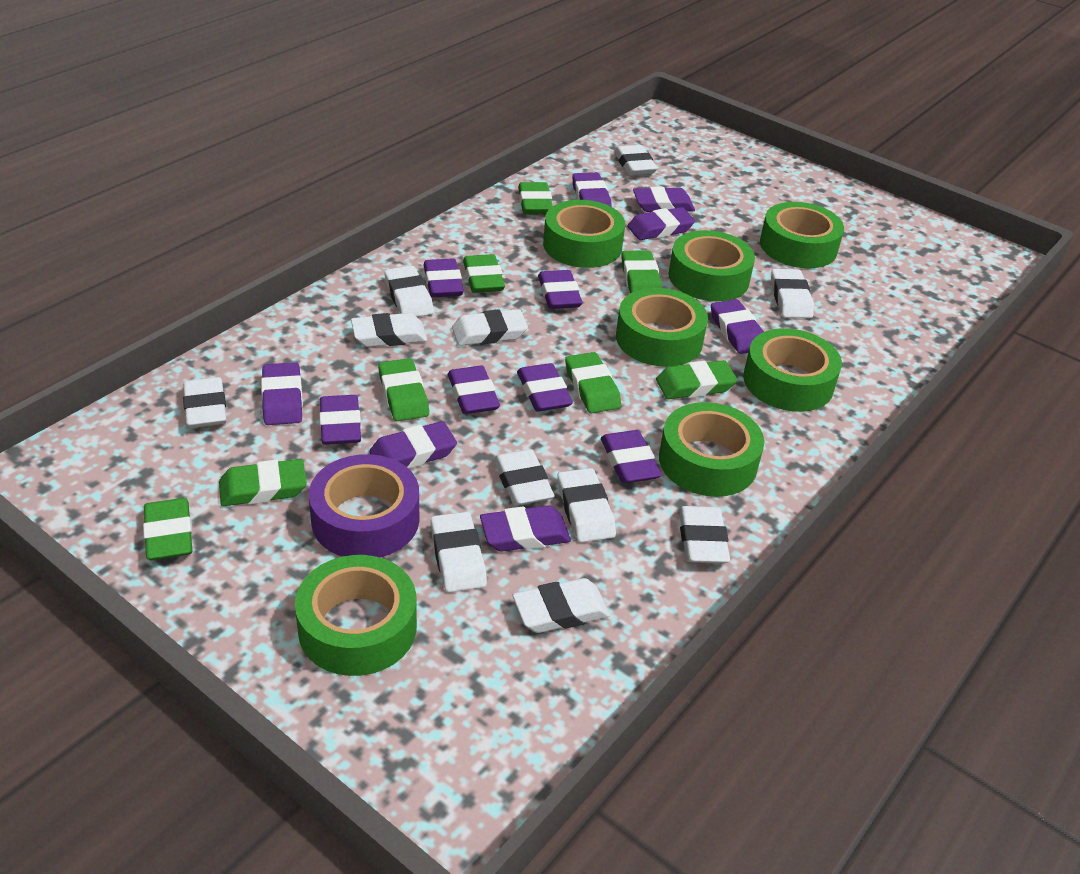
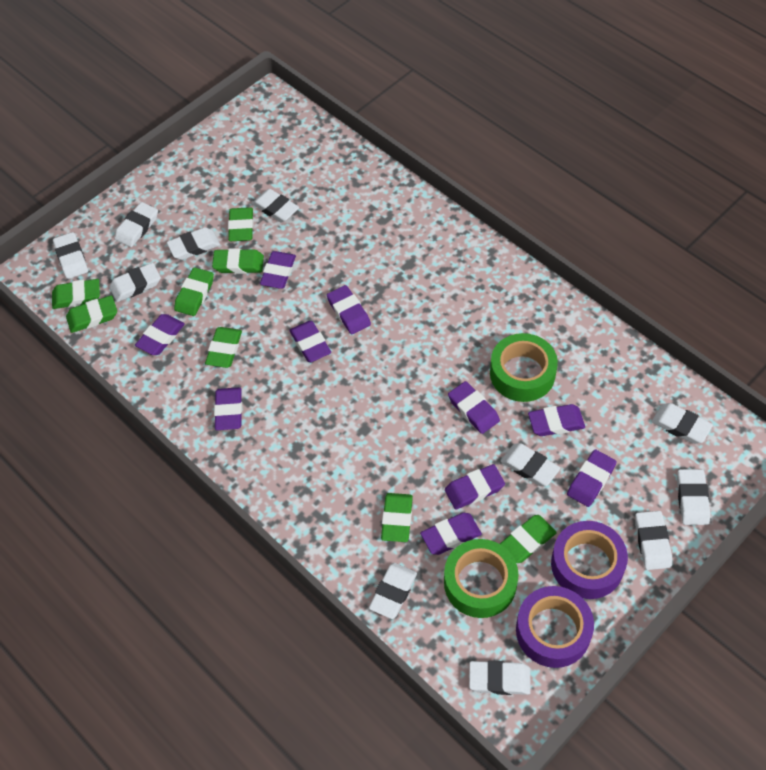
green tape: [295,555,417,676] [543,200,625,268] [616,288,708,367] [659,402,764,497] [669,230,755,301] [743,328,842,412] [760,202,844,268] = 7 -> [444,539,519,618] [490,333,558,402] = 2
purple eraser: [261,362,303,425] [319,395,361,445] [369,421,457,469] [423,258,464,297] [448,366,500,414] [480,505,571,552] [517,363,573,412] [538,270,582,309] [572,172,612,207] [601,430,662,483] [627,207,695,240] [633,187,695,212] [711,299,764,354] = 13 -> [135,314,185,355] [214,387,242,430] [260,251,296,289] [289,321,331,362] [327,285,371,334] [420,513,482,555] [445,464,505,510] [448,381,500,434] [528,404,585,436] [567,449,617,507] = 10
purple tape: [309,454,419,558] = 1 -> [516,586,594,668] [551,521,628,599] = 2

